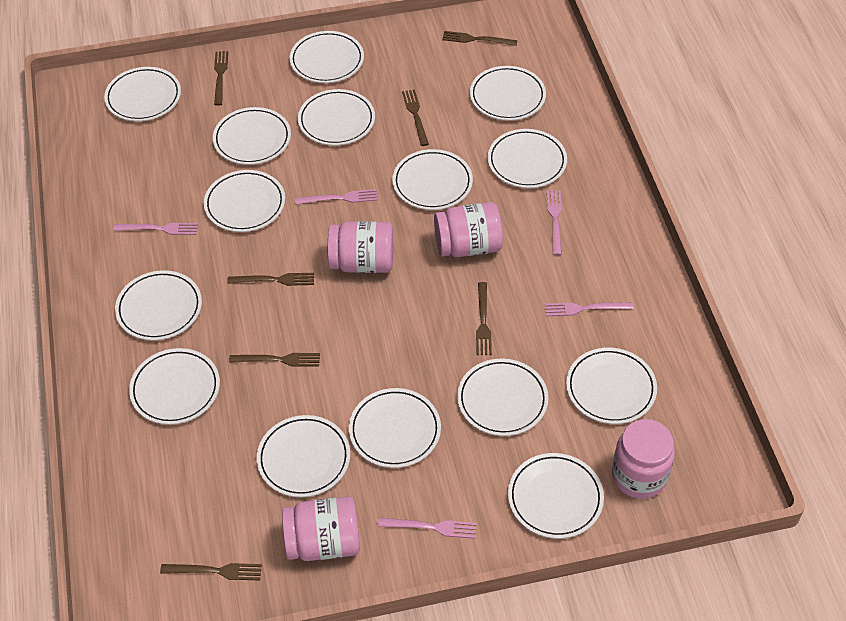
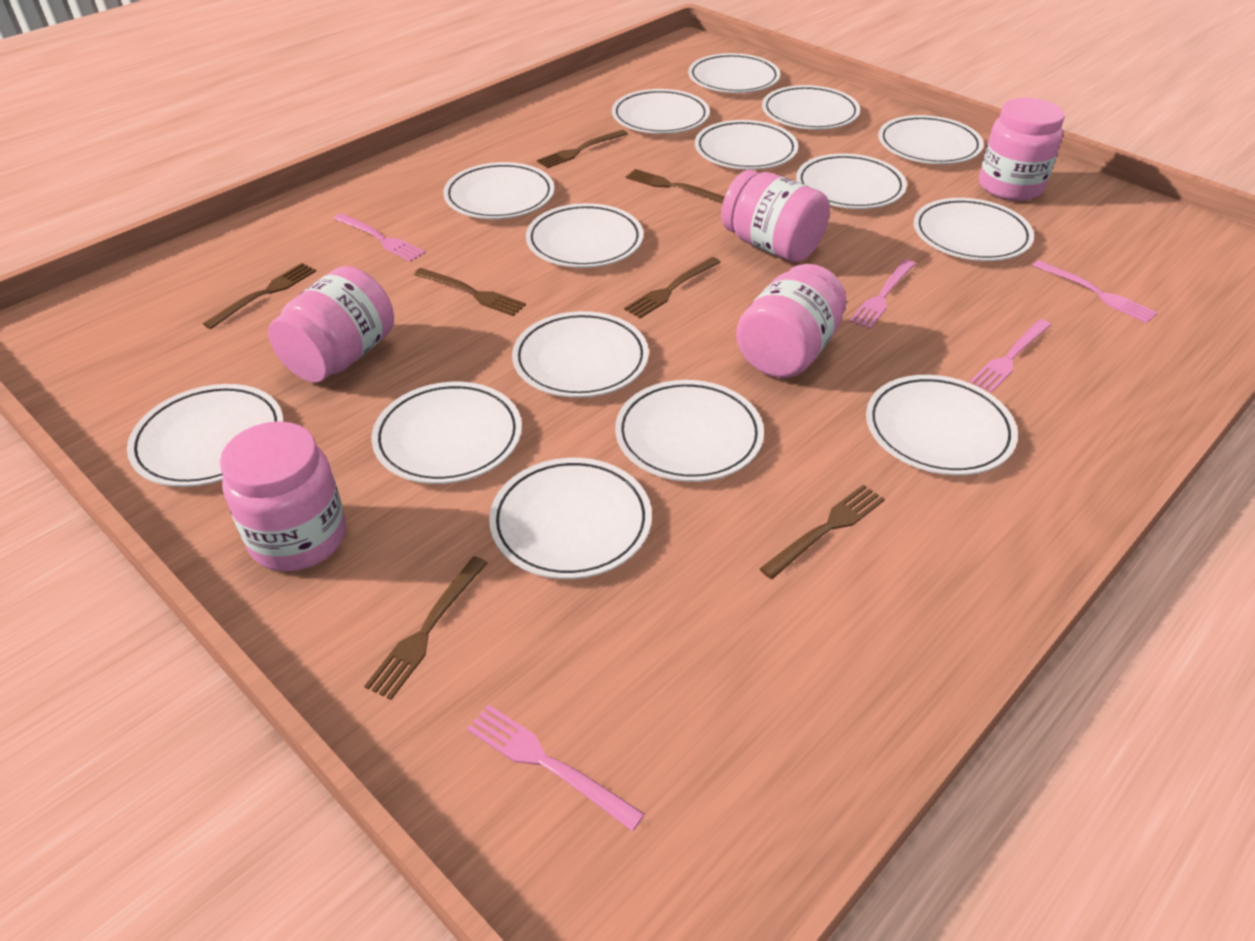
pink jar: [282,496,360,561] [328,221,393,273] [434,202,503,257] [612,419,675,499] = 4 -> [220,421,346,571] [268,266,394,383] [721,170,830,262] [736,264,846,378] [979,98,1065,201] = 5

